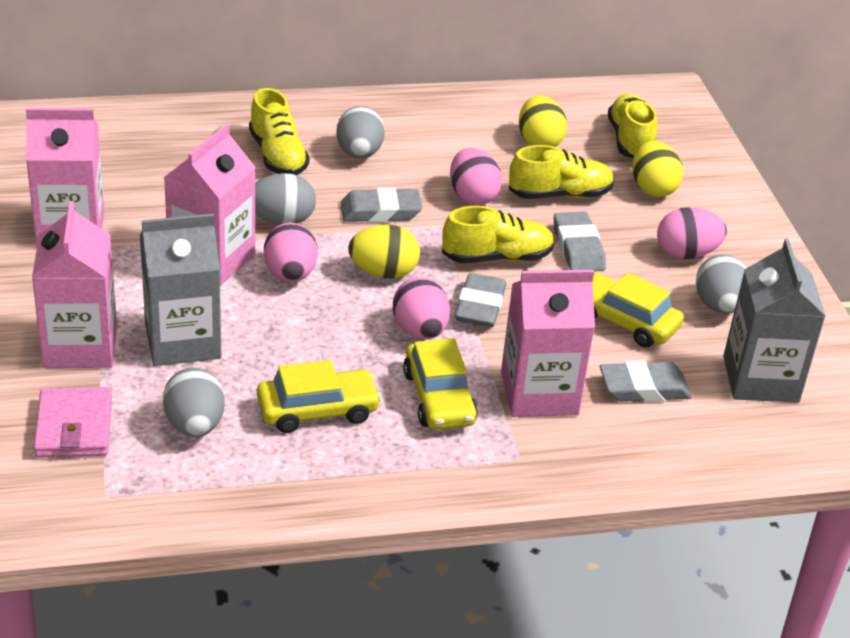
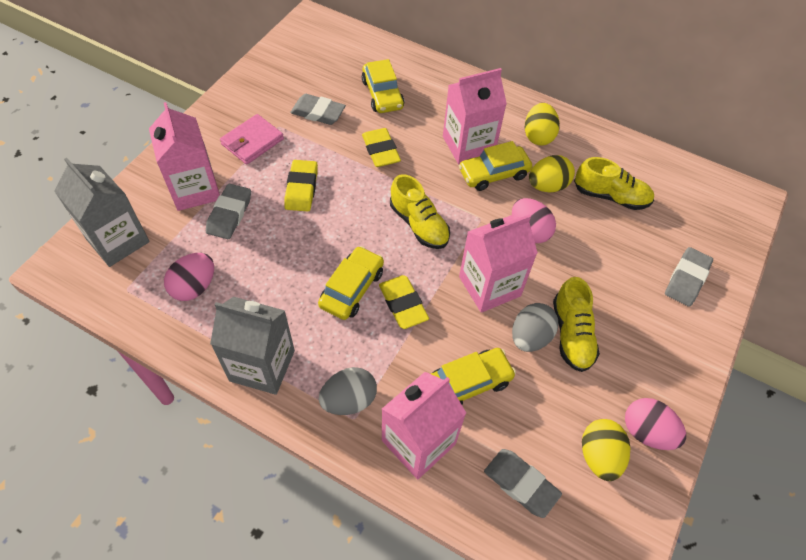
grey egg: [163,368,225,437] [255,173,316,225] [336,106,385,159] [696,254,746,314] = 4 -> [319,367,377,415] [512,303,558,352] = 2
pink egg: [264,223,318,282] [393,277,450,339] [450,148,502,205] [657,207,727,259] = 4 -> [164,253,214,301] [512,198,556,243] [625,398,686,450] = 3
yellow car: [257,360,381,433] [403,338,478,430] [593,273,684,348] = 3 -> [318,246,384,320] [362,59,404,113] [431,348,516,405] [459,141,532,191] = 4
yellow eraser: none = 0 -> [284,160,318,211] [362,128,401,167] [379,275,429,329] = 3
yellow shoe: [249,88,309,175] [442,206,555,263] [509,145,614,199] [608,93,657,158] = 4 -> [390,174,450,249] [553,277,600,372] [574,157,654,210] = 3

